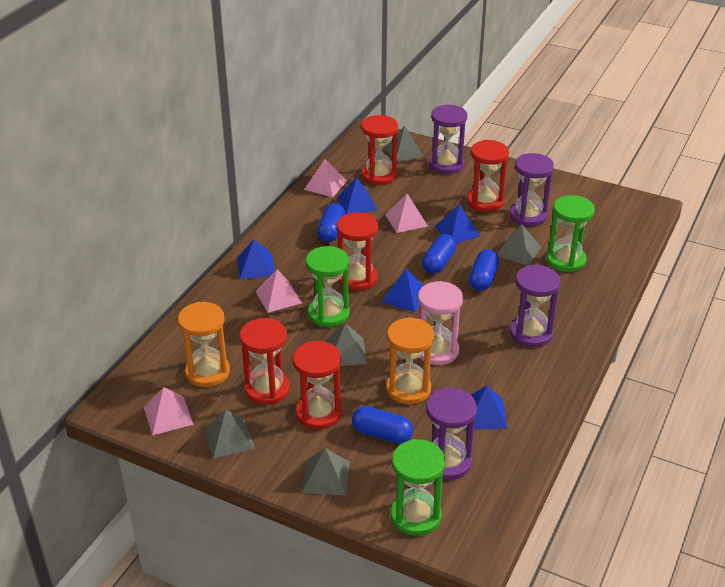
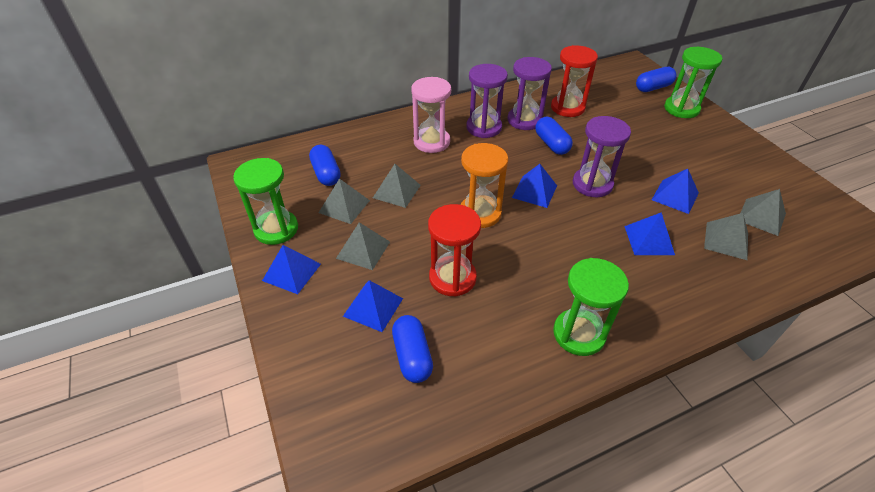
orange hourglass: [178,302,230,387] [386,317,434,405] = 2 -> [460,143,508,228] = 1
pink pyramid: [144,387,194,435] [256,269,302,313] [304,159,347,197] [385,194,428,233] = 4 -> none = 0
purple hourglass: [426,388,477,480] [429,104,467,174] [510,153,554,226] [510,265,561,347] = 4 -> [466,64,508,138] [508,57,552,130] [573,116,631,197] = 3
red hourglass: [240,318,290,405] [293,341,342,429] [337,212,378,291] [361,115,398,185] [467,140,509,212] = 5 -> [428,204,481,297] [551,45,598,117] = 2

